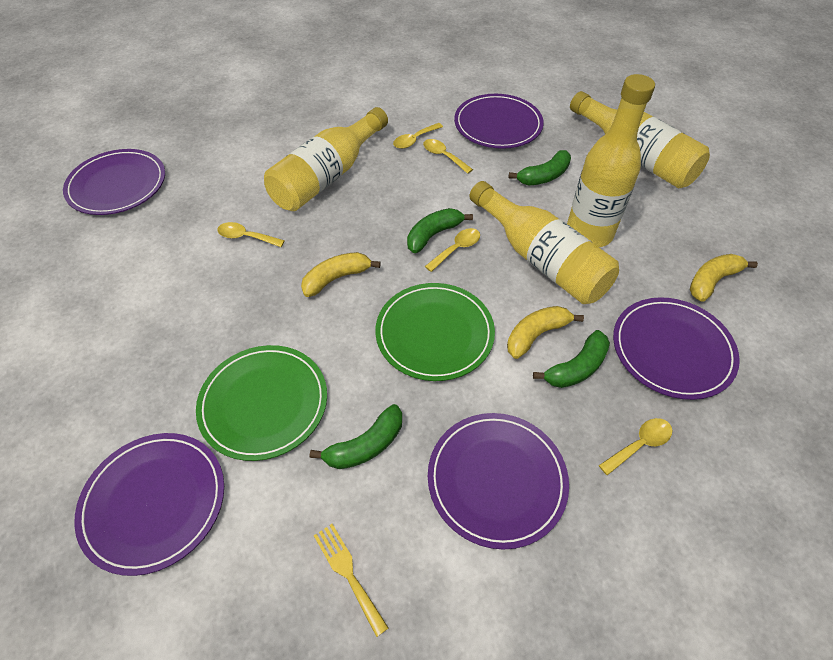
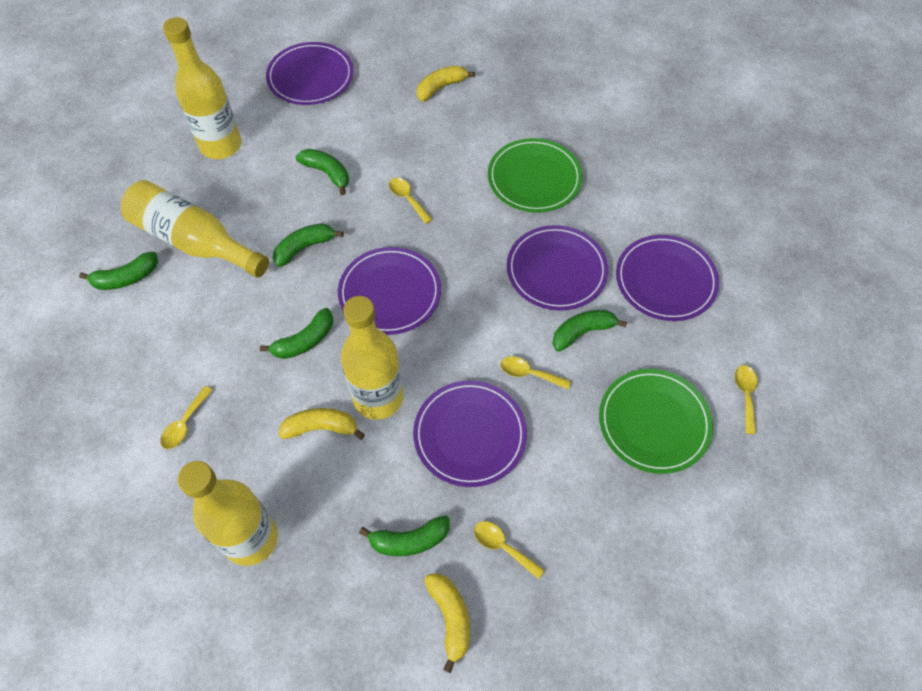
green banana: [310,404,402,469] [407,208,473,253] [508,150,571,186] [533,330,610,388] = 4 -> [79,252,158,290] [260,308,333,359] [273,223,344,267] [296,149,349,195] [359,515,450,556] [552,310,627,352] = 6
yellow fork: [314,524,388,637] = 1 -> none = 0

